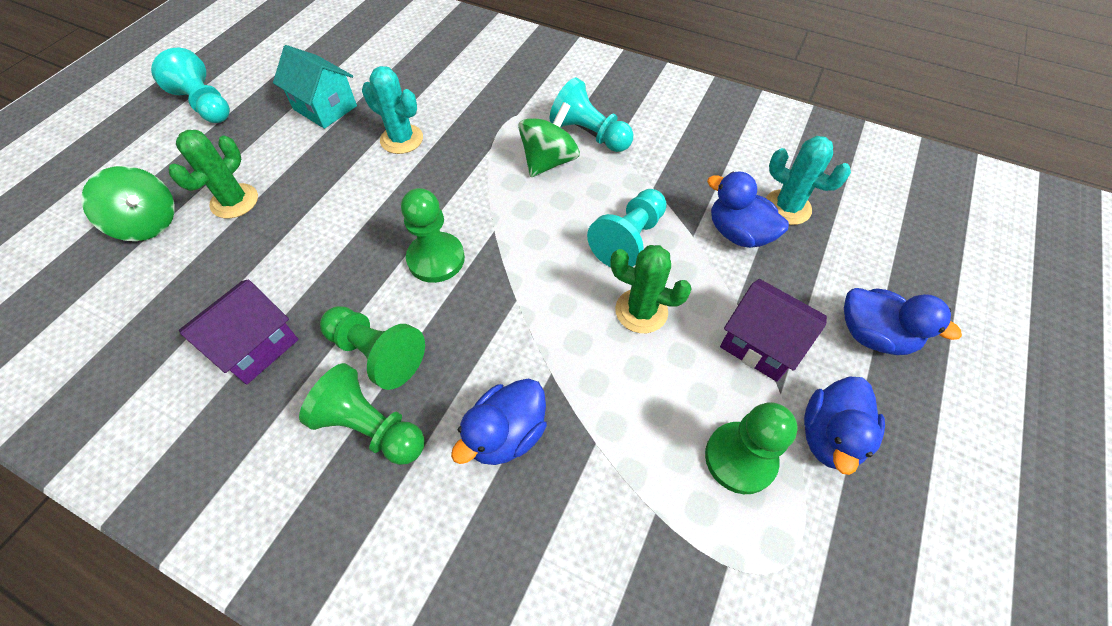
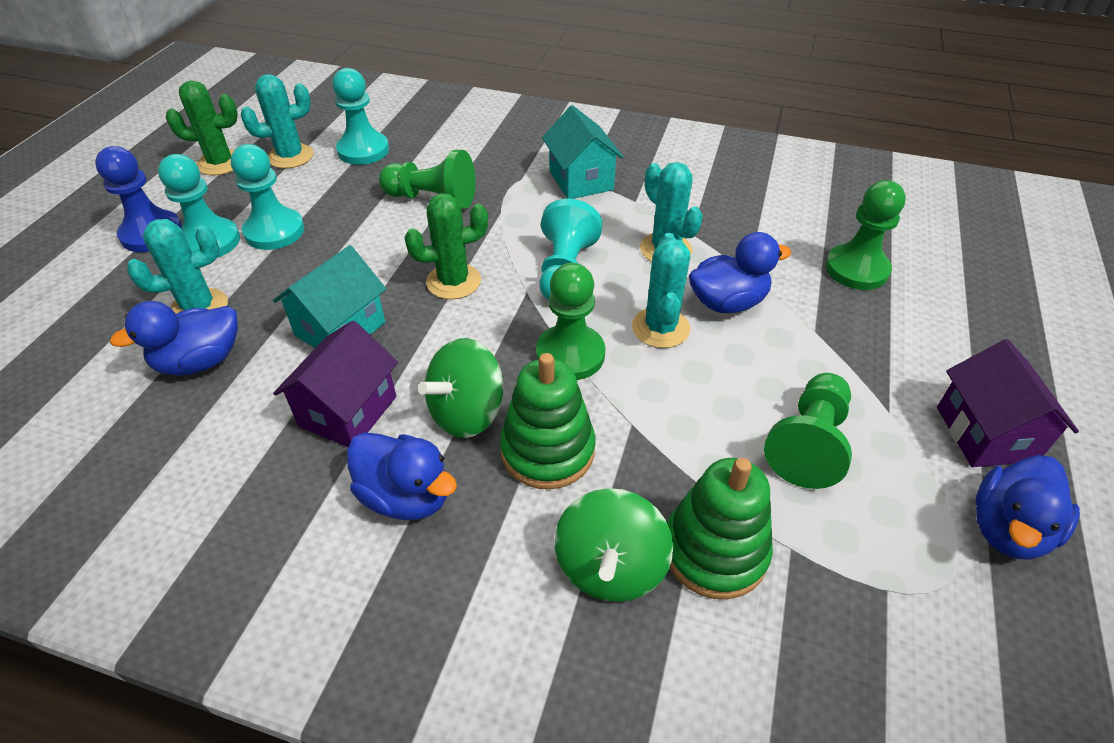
blue pawn: none = 0 -> [95,146,182,252] = 1
green stacking toy: none = 0 -> [500,353,595,489] [667,458,773,599] = 2
turquoise cactus: [362,66,423,154] [766,136,851,225] = 2 -> [127,219,228,314] [241,74,313,169] [632,233,690,348] [640,162,703,262] = 4
turquoise house: [273,45,357,129] = 1 -> [273,245,386,348] [542,105,624,199] = 2
turquoise pawn: [151,48,230,123] [550,77,633,152] [587,189,667,267] = 3 -> [158,154,240,258] [231,144,304,250] [332,68,389,165] [539,199,603,301] = 4

